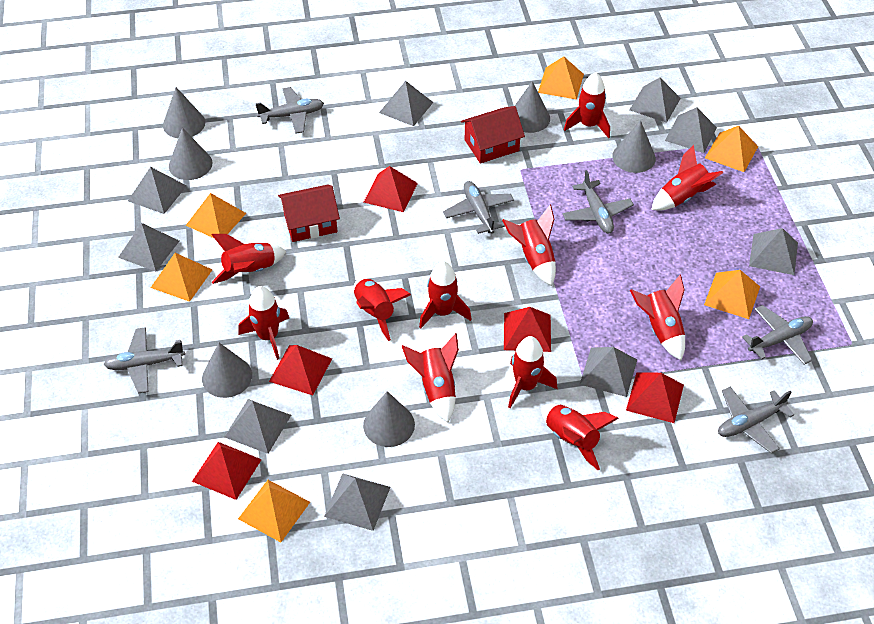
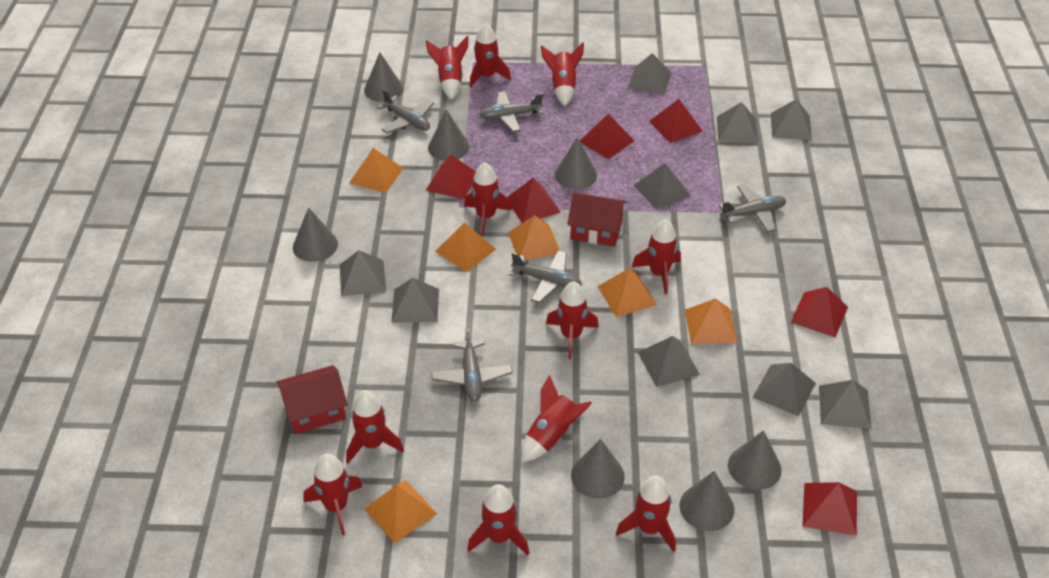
grey cone: [163,87,205,138] [169,128,213,180] [202,343,252,398] [363,391,415,447] [515,81,550,133] [612,120,656,173] = 6 -> [293,207,338,262] [364,52,403,102] [428,109,469,161] [555,137,597,189] [571,439,625,499] [679,471,734,531] [728,430,782,490] = 7
grey plane: [103,327,185,393] [256,87,324,134] [443,181,514,234] [562,170,634,234] [718,387,794,453] [742,305,813,365] = 6 -> [376,89,434,133] [431,328,513,402] [480,91,543,132] [509,250,582,303] [718,184,786,232] = 5
red pyramid: [192,442,262,500] [269,345,332,395] [364,166,418,212] [504,307,551,352] [626,372,684,423] = 5 -> [426,154,476,199] [507,178,560,223] [580,114,634,159] [649,99,703,143] [791,287,848,337] [802,482,857,536] = 6

